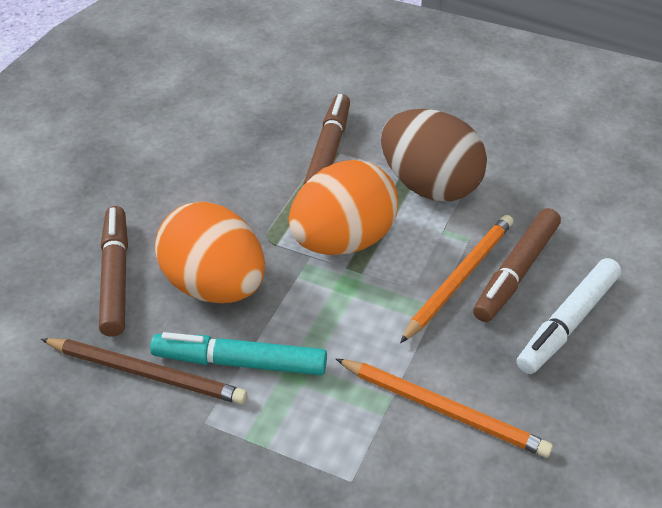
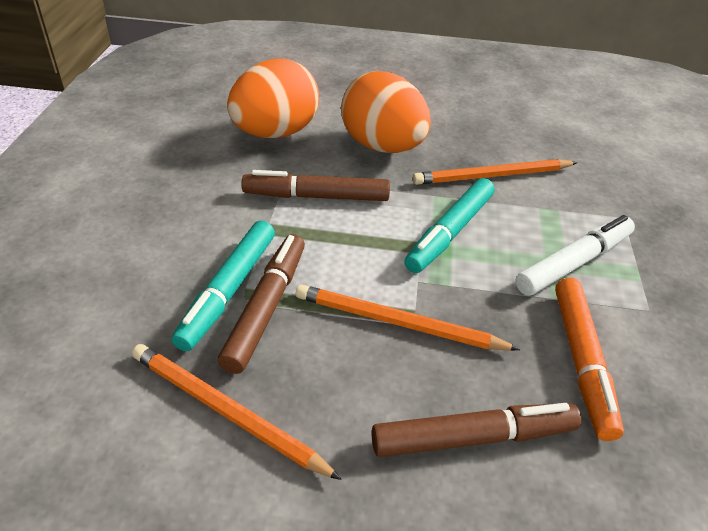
brown egg: [381,109,487,202] = 1 -> none = 0
brown pencil: [41,338,247,404] = 1 -> none = 0
orange marker: none = 0 -> [555,278,624,441] = 1
orange pencil: [336,359,553,458] [400,215,513,343] = 2 -> [132,344,342,480] [296,284,520,351] [413,159,578,185] = 3
turquoise marker: [150,332,327,375] = 1 -> [171,221,275,352] [404,178,495,273] = 2

